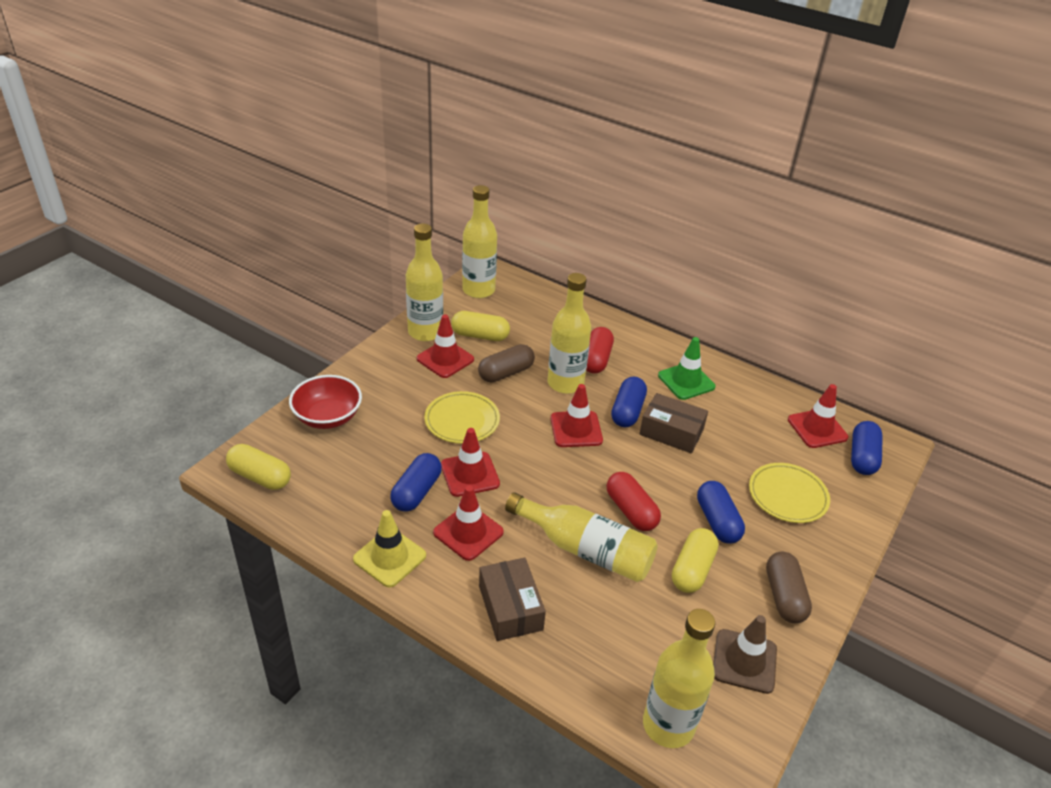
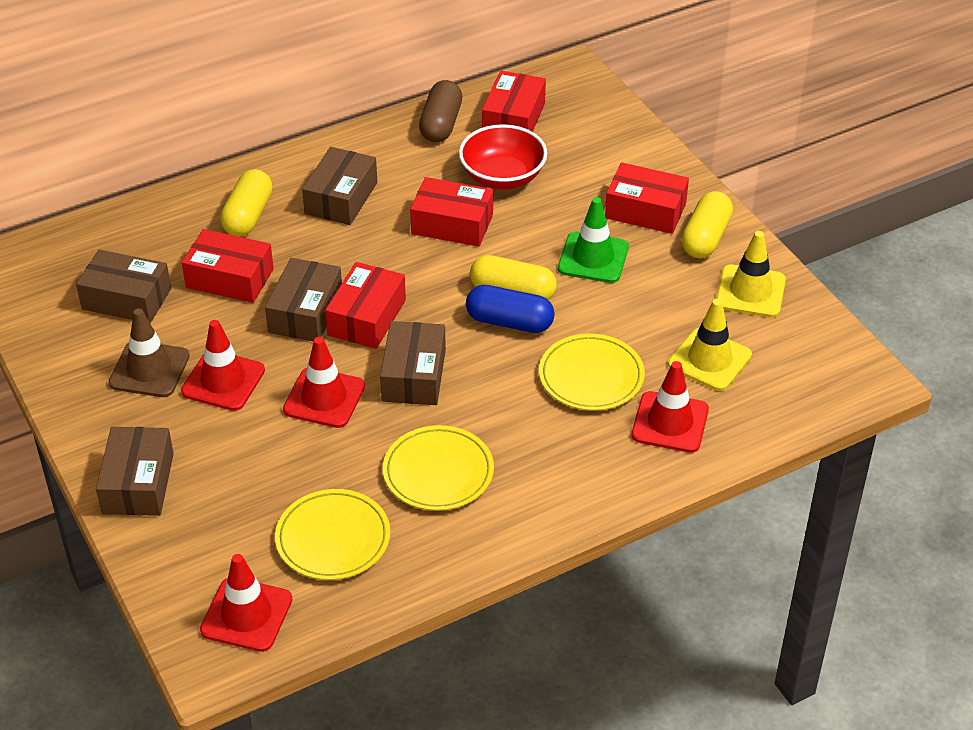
blue capsule: [390,453,442,511] [611,376,647,427] [697,481,745,544] [851,421,883,475] = 4 -> [466,285,555,333] = 1
brown box: [479,558,546,641] [639,393,708,453] = 2 -> [76,249,171,323] [96,427,174,516] [265,258,342,342] [302,147,377,225] [380,321,446,405] = 5
brown capsule: [478,344,535,383] [766,551,812,623] = 2 -> [419,80,462,142] = 1
red box: none = 0 -> [182,229,274,303] [325,262,406,349] [410,177,493,247] [482,71,546,132] [605,163,689,234] = 5
red capsule: [586,327,614,374] [607,472,661,531] = 2 -> none = 0
red traffic cone: [417,315,474,378] [433,485,504,561] [441,428,500,497] [551,384,603,447] [788,384,849,448] = 5 -> [181,320,265,411] [200,554,292,652] [283,337,365,428] [632,361,709,453] = 4
yellow bottle: [406,223,443,341] [462,185,497,298] [505,492,658,582] [547,273,591,394] [643,609,715,748] = 5 -> none = 0
yellow plate: [424,391,500,444] [749,463,830,523] = 2 -> [275,489,390,580] [383,425,494,511] [539,334,645,411] = 3
yellow traffic cone: [353,510,426,587] = 1 -> [668,299,752,391] [716,231,786,317] = 2

